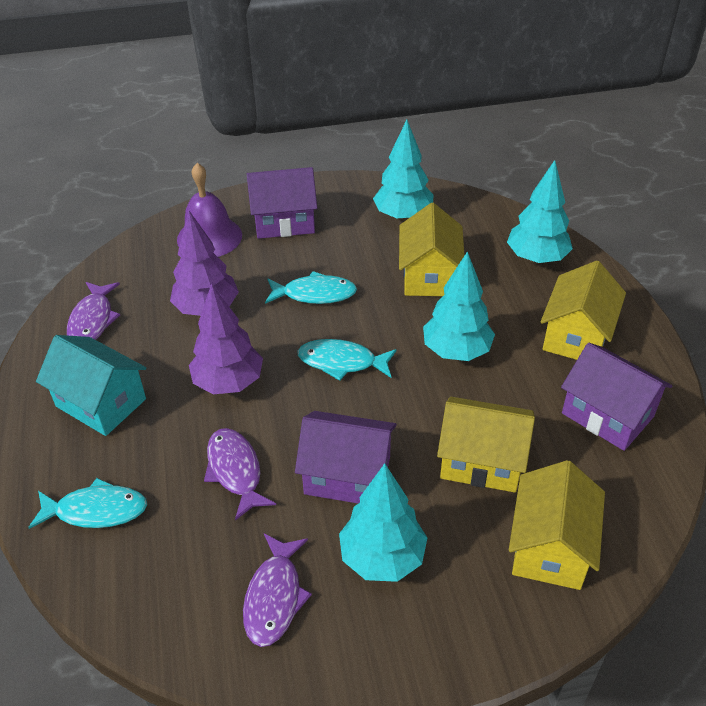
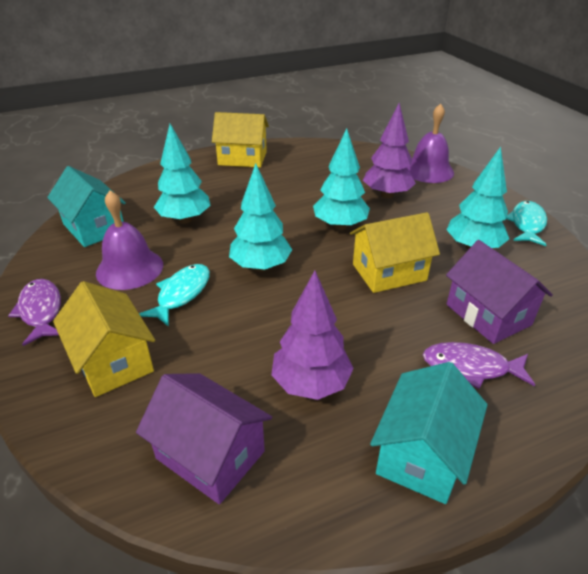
purple bell: [177,163,242,257] = 1 -> [96,190,163,290] [407,104,454,183] = 2
purple fish: [67,282,120,340] [204,428,276,521] [243,534,312,647] = 3 -> [8,279,61,346] [423,342,535,389] = 2
purple house: [247,167,317,239] [295,411,397,503] [561,343,672,451] = 3 -> [136,373,272,504] [446,240,553,344] = 2
turquoise fish: [28,478,147,529] [265,271,357,304] [297,339,397,381] = 3 -> [139,264,210,327] [506,201,547,246] = 2
turquoise house: [36,335,146,436] = 1 -> [47,166,126,247] [370,362,488,504] = 2
yellow house: [399,203,464,296] [437,397,535,493] [509,460,605,590] [541,261,626,360] = 4 -> [53,281,155,397] [212,112,269,168] [350,212,440,293] = 3

